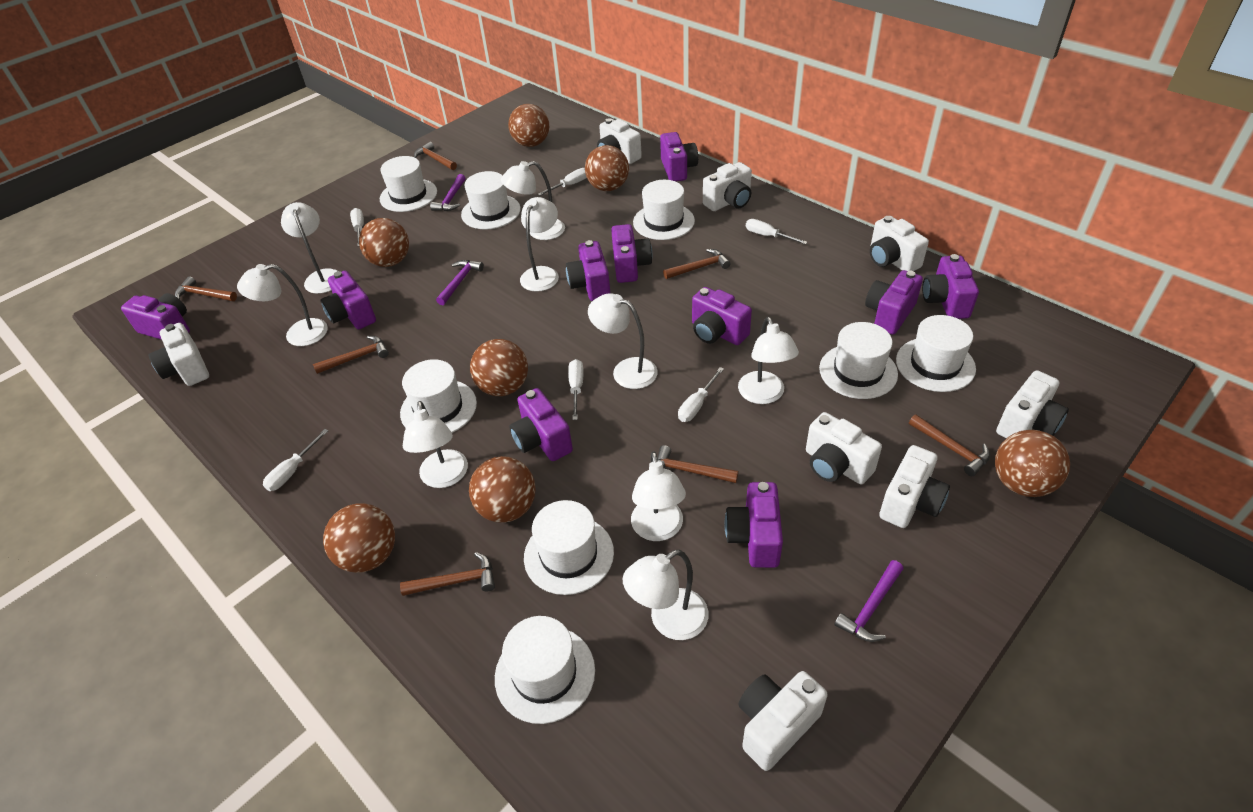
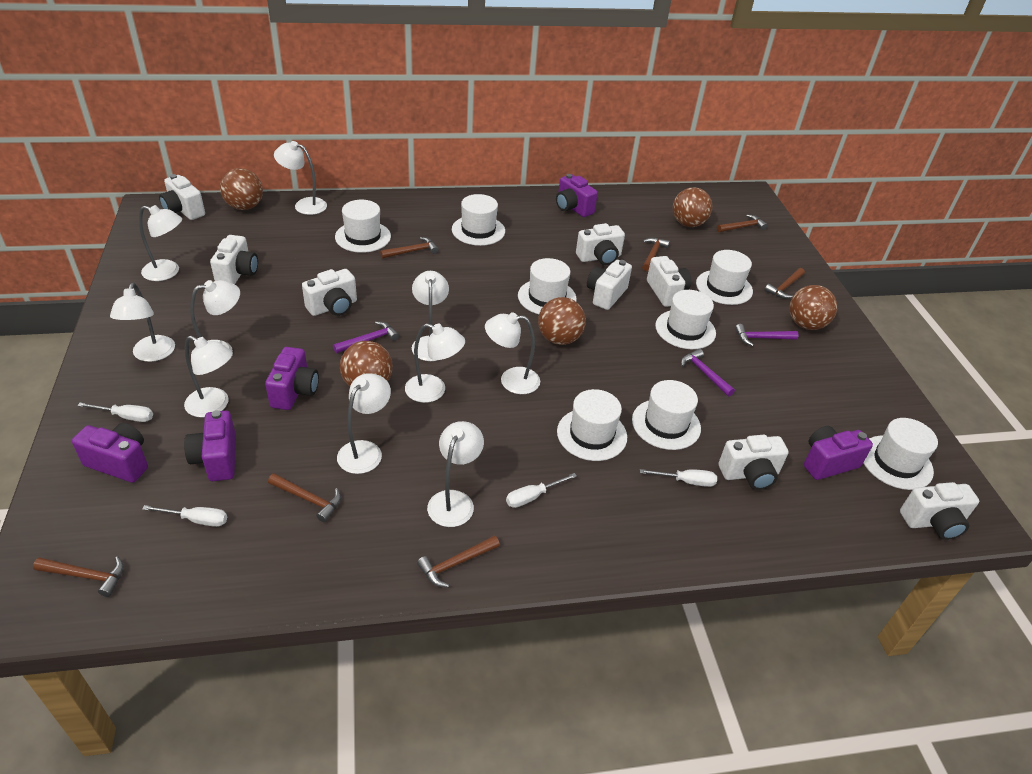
brown ball: [323,503,395,573] [359,218,409,267] [469,456,536,523] [470,339,528,396] [508,104,549,147] [585,145,629,191] [995,430,1070,497] = 7 -> [220,168,263,210] [340,341,393,387] [538,297,586,345] [673,187,713,227] [789,285,837,330] = 5
purple camera: [121,293,190,340] [320,271,376,329] [510,388,573,461] [566,240,610,301] [611,224,652,283] [660,132,698,182] [692,287,752,345] [725,482,783,568] [865,270,923,335] [922,254,979,319] = 10 -> [72,423,148,483] [184,410,236,481] [265,347,319,410] [556,174,598,217] [804,426,873,480] = 5
white lamp: [237,264,328,346] [281,202,338,294] [403,401,468,488] [501,161,565,240] [520,197,559,292] [588,293,658,389] [623,550,709,640] [631,451,686,541] [738,317,799,404] = 9 -> [110,283,175,362] [139,205,182,281] [184,336,233,418] [190,280,240,355] [274,141,327,215] [337,373,391,474] [405,323,465,403] [412,271,449,361] [427,421,484,527] [485,312,540,394] = 10
white screwdriver: [263,429,328,491] [350,208,364,246] [538,168,587,196] [568,359,584,420] [678,367,724,422] [746,219,807,244] = 6 -> [77,403,153,422] [142,505,227,527] [506,473,577,508] [640,469,717,487] = 4

